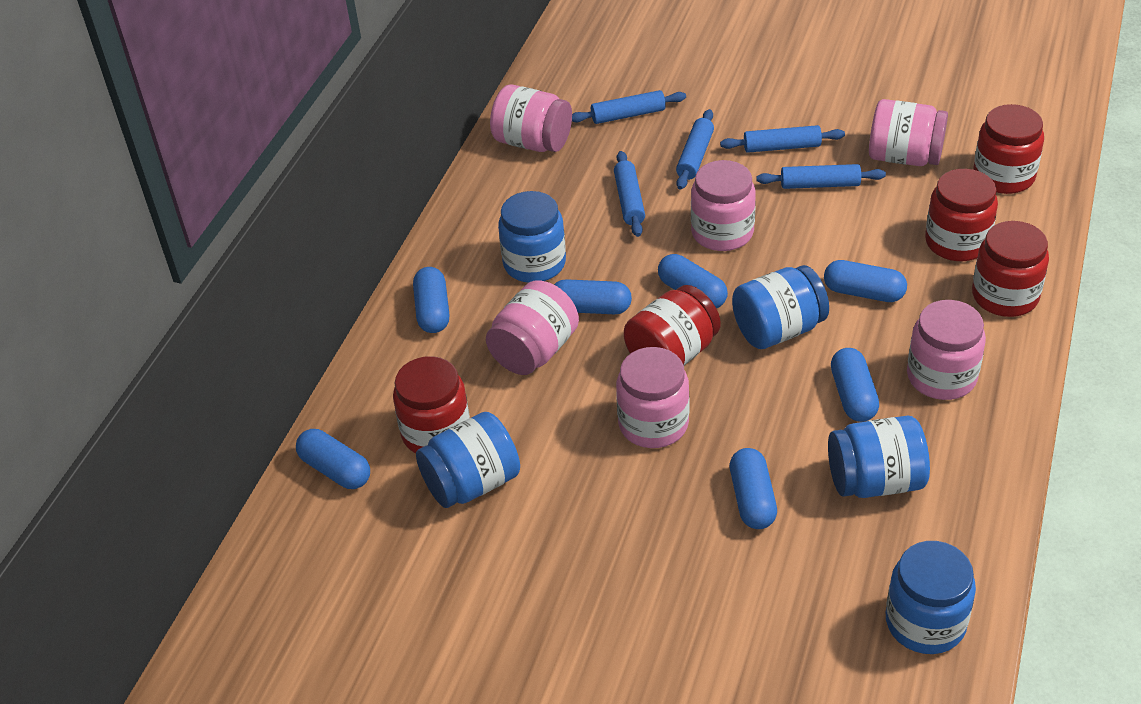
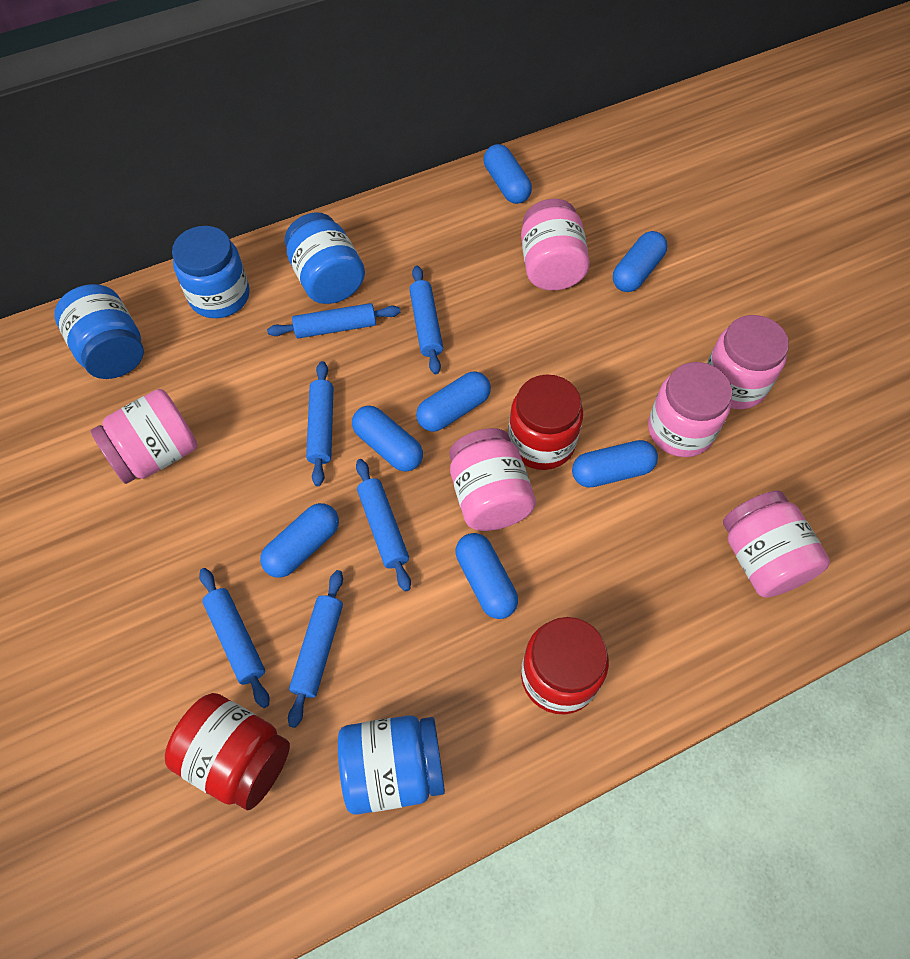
blue jar: [416,412,520,508] [498,191,566,283] [732,265,829,349] [828,416,930,498] [886,541,976,654] = 5 -> [54,284,144,379] [172,226,250,318] [285,212,365,304] [338,715,445,815] = 4
blue rolling pin: [572,90,686,124] [614,151,645,237] [676,109,714,190] [720,125,845,153] [756,164,886,189] = 5 -> [199,568,269,708] [267,303,400,338] [288,570,343,728] [306,361,333,486] [356,459,411,591] [409,265,443,374] = 6
red jar: [393,356,470,453] [624,285,721,365] [925,169,998,261] [972,221,1049,317] [973,104,1044,194] = 5 -> [165,693,290,810] [508,374,583,470] [521,617,609,714] = 3

